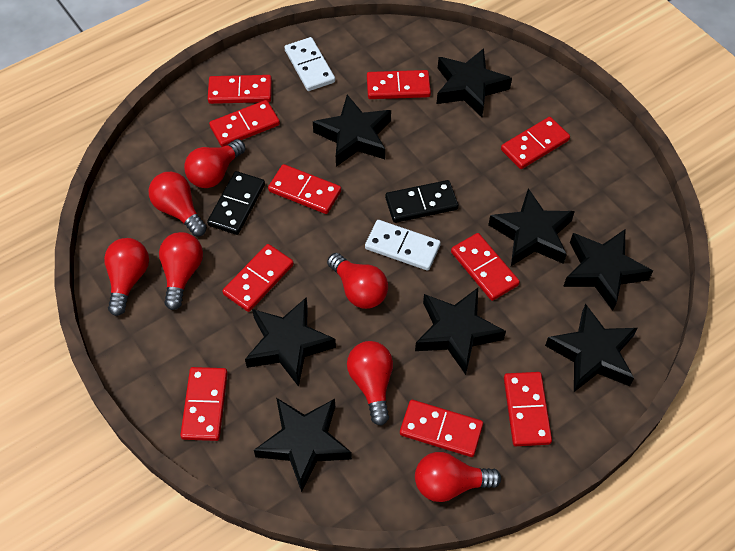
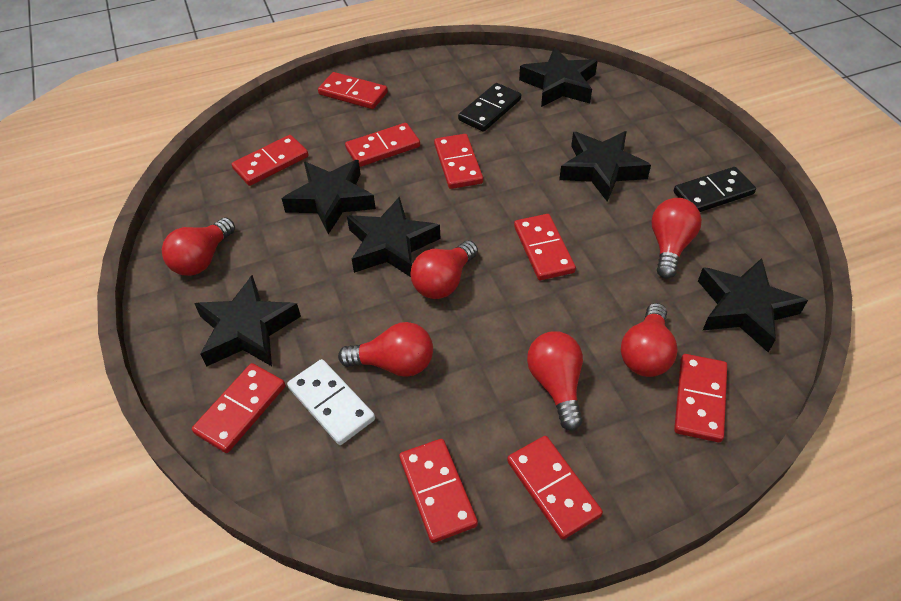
black star: [245,297,336,387] [254,398,352,492] [313,95,391,167] [415,288,506,375] [437,48,512,117] [488,188,575,266] [545,304,637,392] [563,230,653,311] = 8 -> [194,275,301,366] [282,160,376,234] [347,196,440,277] [519,47,598,107] [559,131,651,202] [698,258,808,353] = 6
red domino: [180,367,228,441] [208,75,272,104] [209,100,280,147] [222,244,294,312] [268,164,341,214] [367,70,431,99] [400,400,483,457] [451,233,520,301] [501,117,570,169] [504,372,552,446] = 10 -> [192,363,285,453] [232,135,309,186] [318,72,388,109] [345,123,420,167] [399,439,478,543] [434,134,483,189] [507,436,603,540] [514,214,576,280] [674,354,727,442] = 9
red light bulb: [104,238,149,316] [149,172,207,236] [159,232,203,310] [184,139,245,188] [327,253,388,309] [347,341,393,426] [415,452,501,502] = 7 -> [162,217,235,276] [338,322,433,377] [411,241,478,299] [527,331,583,431] [621,303,678,377] [652,198,702,279] = 6
white domino: [285,37,335,91] [365,220,441,271] = 2 -> [287,359,375,445] = 1

